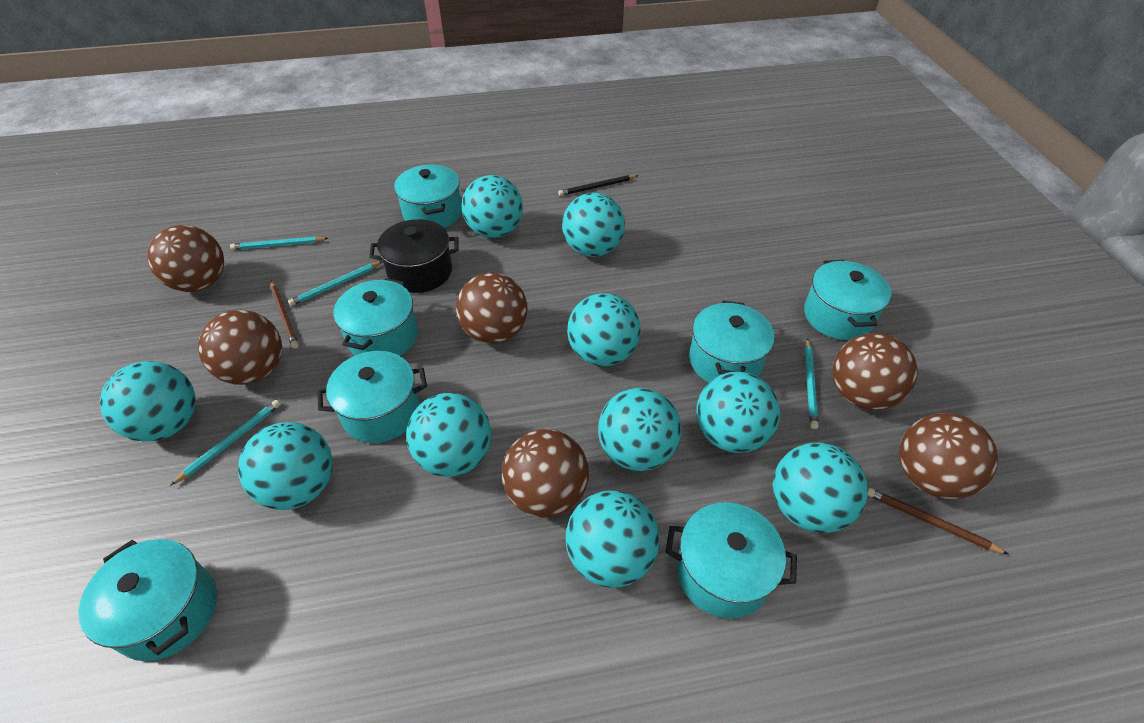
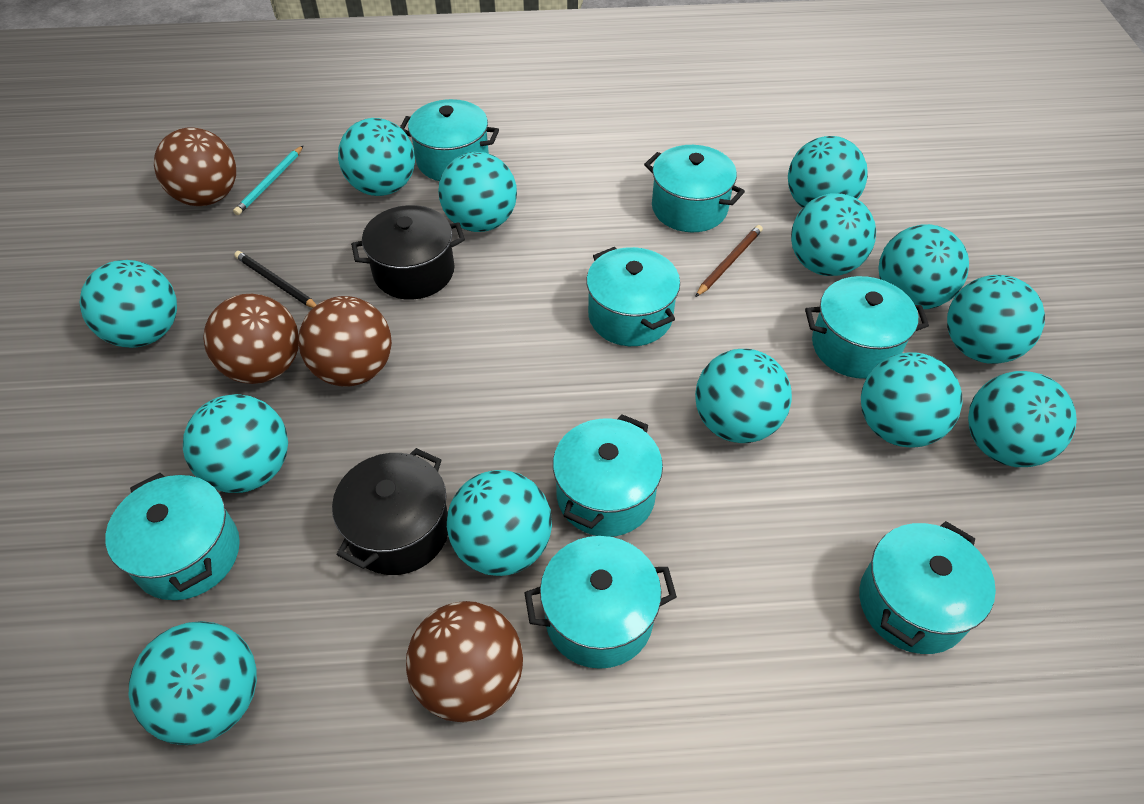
black pot: [369,219,459,293] = 1 -> [332,448,448,575] [351,205,465,300] = 2
brown ball: [147,225,224,292] [198,310,282,385] [456,273,527,344] [501,429,589,518] [832,333,918,410] [899,413,998,499] = 6 -> [154,127,236,206] [203,294,299,384] [298,296,392,387] [406,601,523,722] = 4
brown pencil: [271,280,299,349] [868,488,1008,554] = 2 -> [695,225,763,297] = 1
turquoise ball: [100,361,196,442] [238,422,333,510] [406,393,491,477] [461,175,523,238] [562,193,625,257] [566,490,660,588] [567,293,641,366] [598,388,681,471] [696,371,780,453] [773,442,868,533] = 10 -> [79,260,177,348] [129,621,257,745] [183,394,288,493] [338,118,415,196] [438,152,517,232] [447,470,552,576] [695,349,792,443] [788,136,868,208] [791,193,876,276] [861,352,963,447] [878,224,969,309] [947,275,1045,364] [968,371,1077,467] = 13
turquoise pencil: [170,400,281,486] [230,236,329,250] [288,261,383,306] [805,338,819,429] = 4 -> [233,145,304,215] = 1
turquoise pot: [78,539,217,661] [317,351,427,443] [333,278,418,356] [394,165,462,228] [665,502,797,618] [689,301,775,383] [804,260,891,340] = 7 -> [105,473,240,600] [400,99,499,181] [524,536,677,669] [553,414,663,537] [586,247,680,346] [644,145,745,232] [805,276,929,379] [859,521,996,654] = 8

